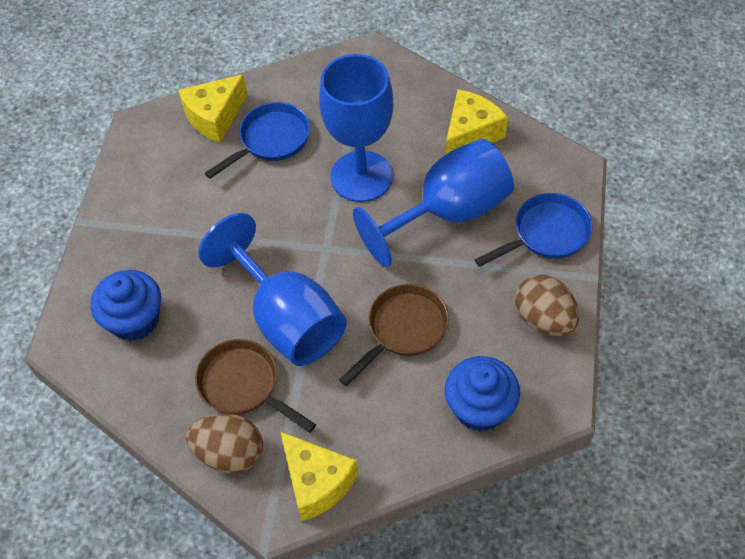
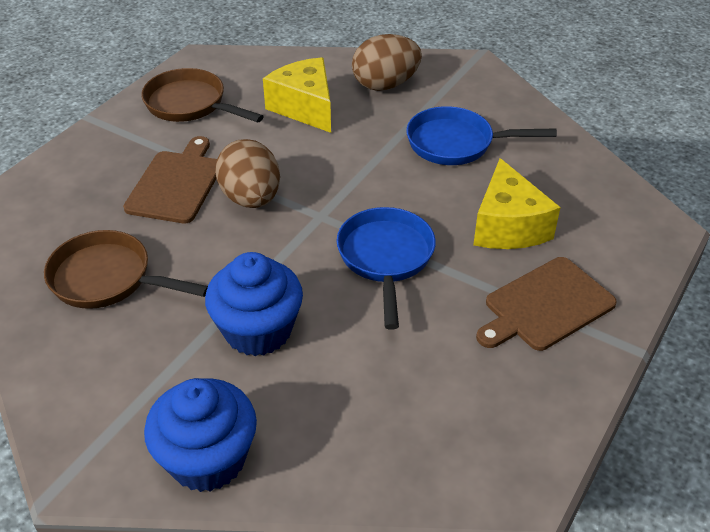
blue goblet: [199,213,347,366] [319,54,394,202] [353,139,514,267] = 3 -> none = 0
brown cutting board: none = 0 -> [123,136,217,223] [476,257,617,351] = 2
yellow cheese: [178,74,248,143] [280,431,358,522] [446,89,508,154] = 3 -> [263,57,331,133] [473,158,561,249] = 2

